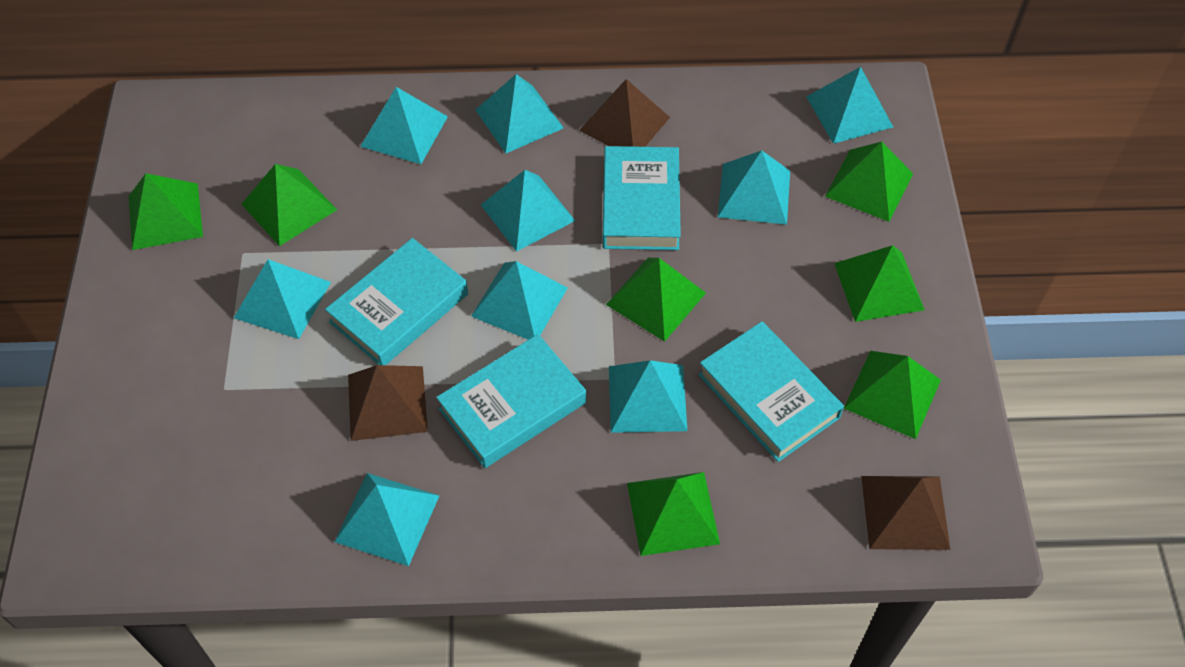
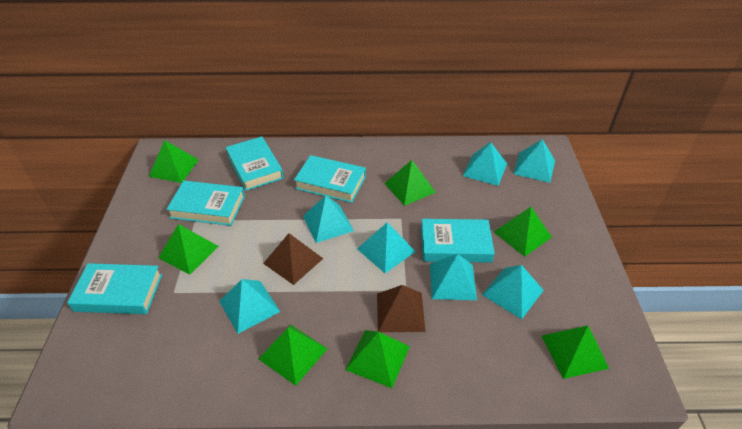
brown pyramid: [348,365,428,441] [579,79,670,147] [861,476,951,550] = 3 -> [263,233,323,285] [377,285,426,332] = 2
turquoise book: [325,238,468,365] [436,334,586,468] [602,146,681,250] [698,321,844,462] = 4 -> [67,263,162,314] [166,181,245,226] [225,136,284,191] [294,155,366,203] [421,219,495,263] = 5
turquoise pyramid: [234,259,331,339] [334,473,439,566] [360,87,448,164] [471,261,568,340] [476,74,564,153] [481,170,575,252] [609,360,687,433] [718,150,790,225] [806,67,893,144] = 9 -> [219,279,280,334] [303,195,354,243] [357,222,416,273] [430,254,477,300] [463,142,507,186] [482,265,544,319] [513,139,555,183] = 7

